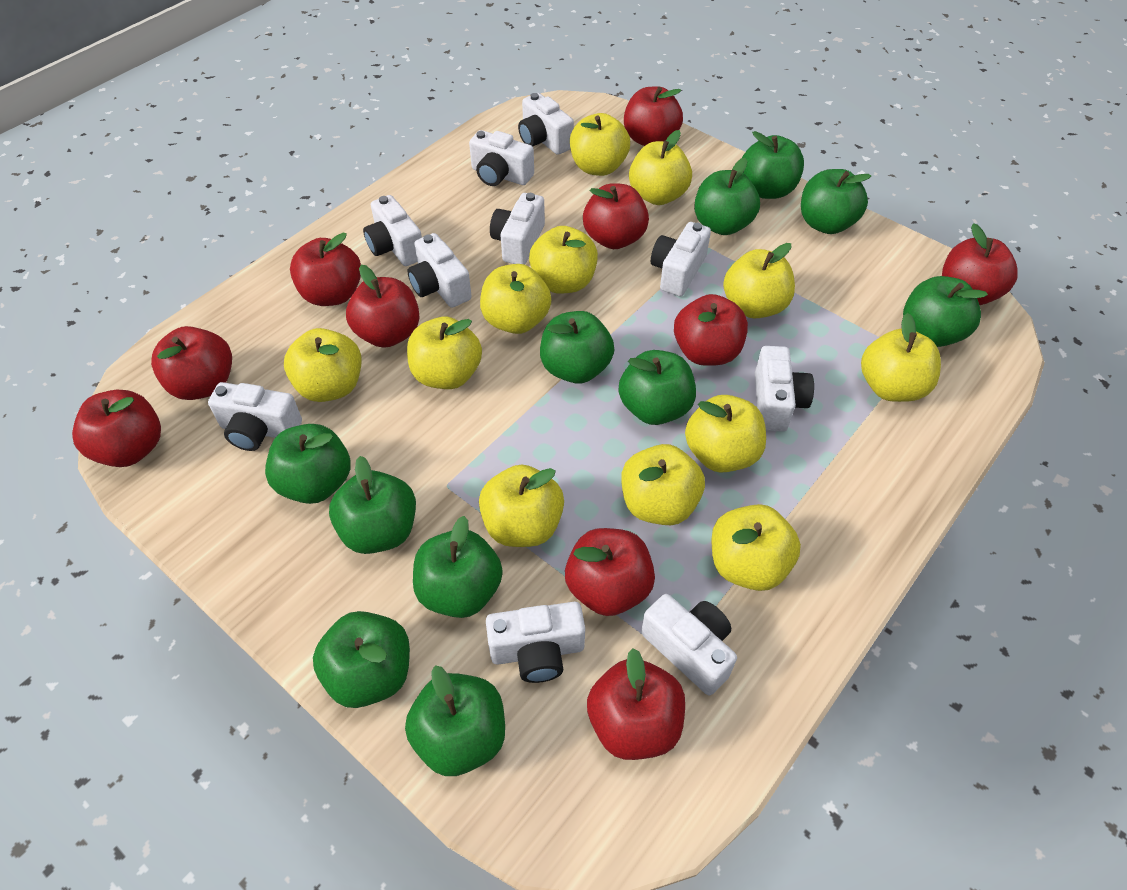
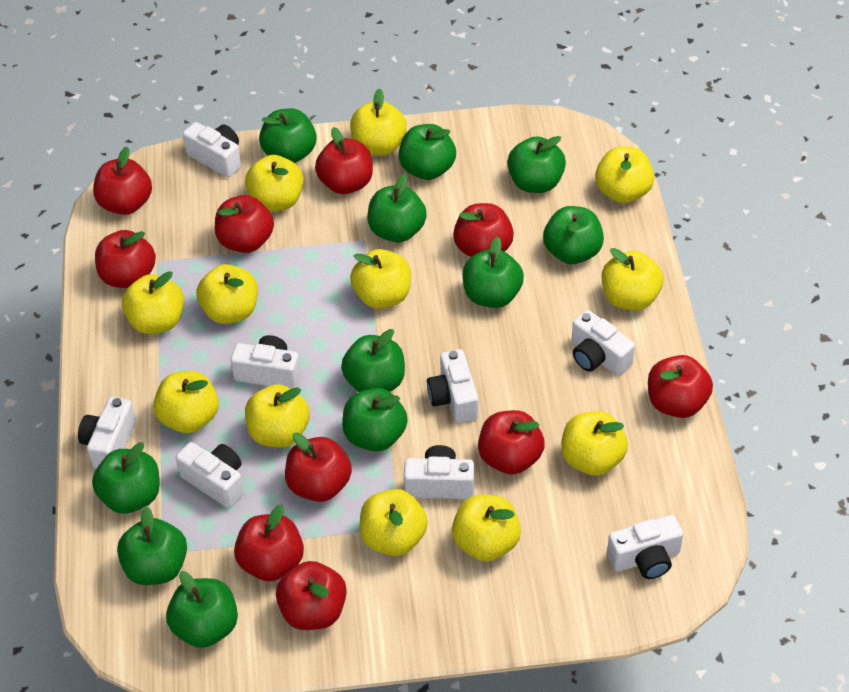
white camera: [208,382,302,451] [363,195,422,266] [408,233,471,308] [469,130,534,186] [486,602,585,683] [490,193,545,265] [518,93,574,155] [641,594,737,695] [651,222,711,296] [755,346,814,432] = 10 -> [78,397,136,469] [176,442,244,508] [183,122,241,177] [230,335,301,389] [404,445,474,499] [427,349,478,423] [572,310,635,376] [607,515,683,579] = 8

